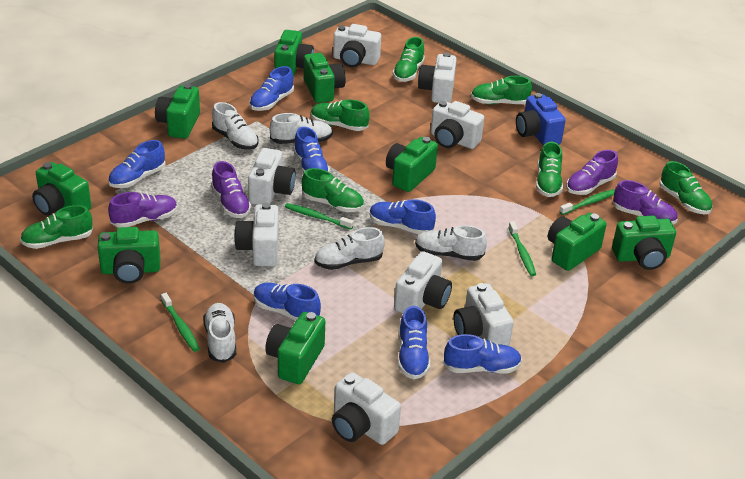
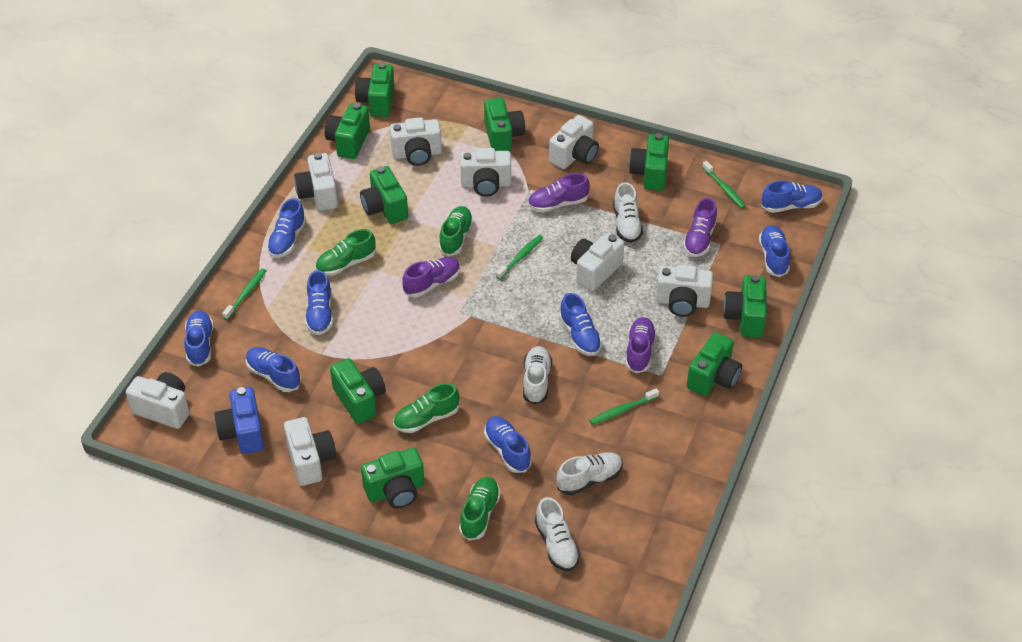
blue shoe: [108,140,166,188] [249,66,294,111] [254,283,321,321] [293,127,330,174] [369,199,436,235] [398,306,430,379] [443,334,522,374] = 7 -> [184,310,214,367] [246,347,301,392] [267,198,306,258] [305,270,333,335] [484,416,532,473] [559,293,602,356] [759,225,790,277] [761,181,823,213] = 8
green shoe: [20,205,93,249] [302,168,364,212] [311,100,370,131] [393,37,425,82] [471,76,532,104] [536,142,563,197] [659,161,712,214] = 7 -> [315,229,376,276] [393,383,459,433] [439,206,474,256] [459,477,501,540] = 4
white shoe: [203,303,236,363] [212,102,259,150] [270,113,333,144] [314,227,385,270] [415,225,487,261] = 5 -> [523,346,552,405] [535,497,580,571] [556,452,623,495] [613,182,643,243] = 4

